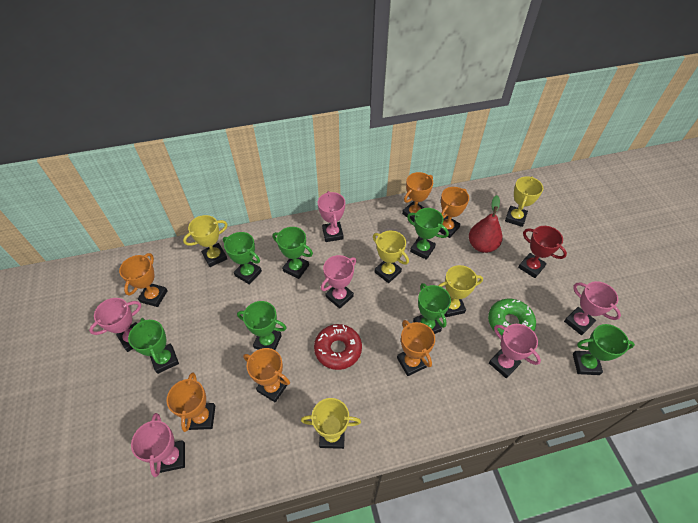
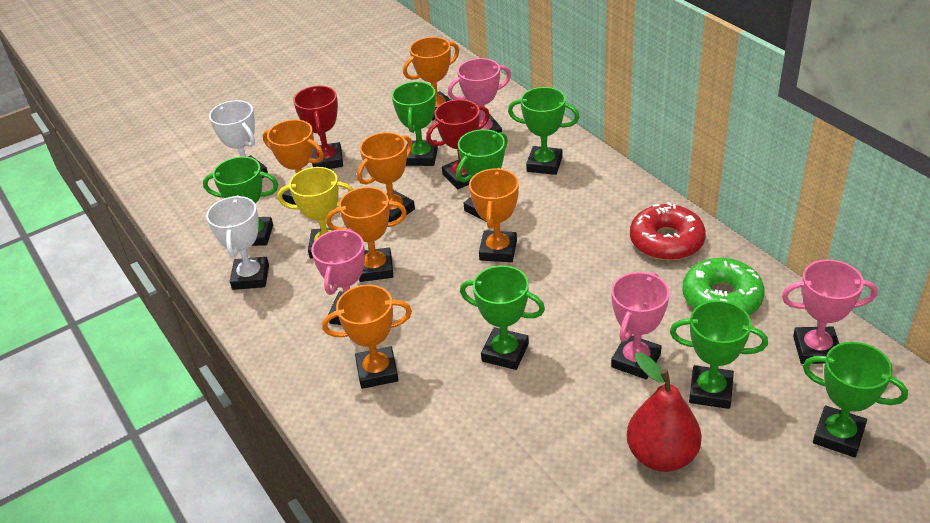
pink trophy: [89,298,141,352] [131,413,185,477] [318,191,345,242] [321,255,356,309] [489,324,541,378] [564,281,621,335] = 6 -> [311,228,365,325] [448,58,511,133] [611,272,669,379] [782,260,878,364] = 4
red trophy: [518,226,567,278] = 1 -> [293,86,343,169] [426,99,490,189] = 2
white trophy: none = 0 -> [206,195,269,290] [209,100,268,178] = 2
yellow trophy: [183,215,228,267] [301,398,361,449] [373,231,409,283] [438,265,483,317] [505,176,543,227] = 5 -> [277,167,354,259] = 1

